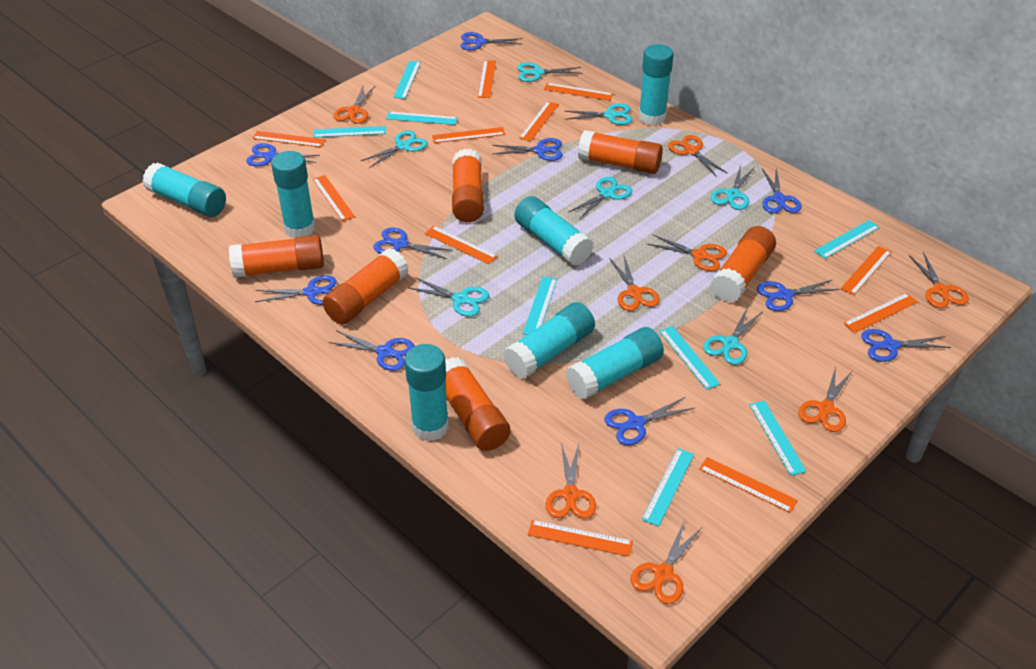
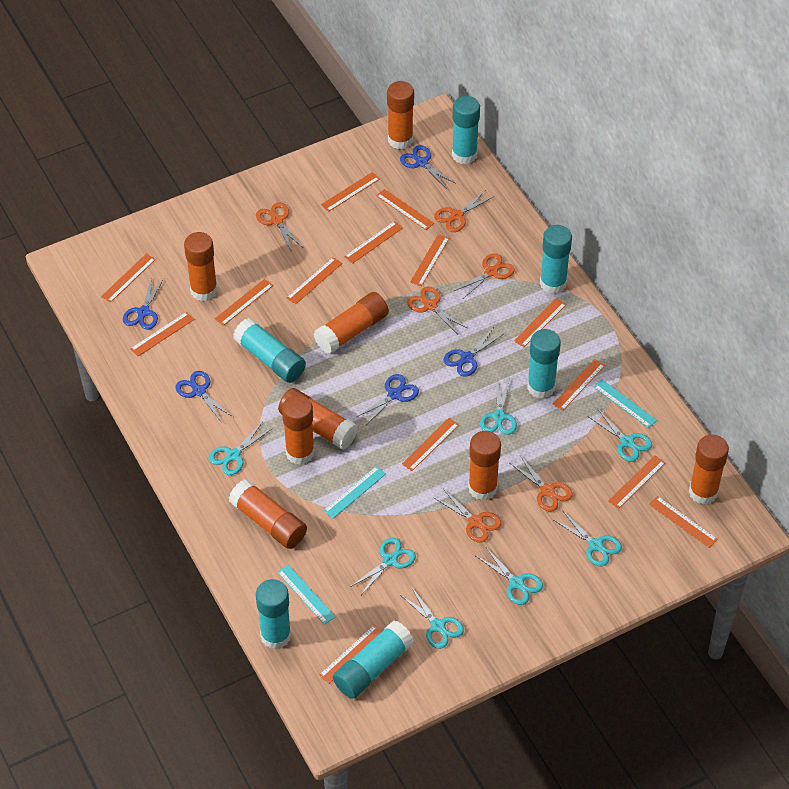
blue scissors: [246,143,320,166] [255,275,337,305] [329,330,415,371] [373,228,453,259] [460,32,523,50] [492,138,563,161] [604,397,695,445] [757,280,840,311] [762,168,802,213] [861,329,951,362] = 10 -> [123,277,164,330] [175,371,233,423] [357,374,419,425] [400,145,456,188] [443,327,503,377] = 5
orange glue stick: [229,235,324,278] [322,248,409,324] [445,357,510,451] [452,149,484,222] [578,130,663,174] [710,226,776,302] = 6 -> [184,232,217,301] [229,479,307,549] [278,388,358,450] [282,395,315,465] [314,292,389,354] [387,81,414,149] [468,431,501,501] [689,435,729,504] = 8
orange ruler: [252,131,325,147] [313,175,355,221] [425,226,497,264] [432,127,505,143] [478,60,496,98] [519,101,559,141] [528,520,633,557] [544,83,613,101] [699,457,798,513] [840,246,891,295] [843,293,918,333] = 11 -> [101,254,156,303] [130,312,194,356] [215,279,273,326] [286,257,342,304] [319,624,382,684] [321,172,380,212] [344,221,403,264] [376,189,434,230] [402,418,459,471] [410,234,449,286] [514,298,566,347] [553,359,605,411] [608,455,665,509] [649,496,718,548] = 14
orange scissors: [333,86,375,124] [546,443,596,519] [609,256,660,311] [630,520,703,604] [647,234,727,271] [668,135,727,177] [798,367,853,432] [909,252,969,308] = 8 -> [256,202,302,252] [407,287,467,334] [434,191,493,232] [434,490,501,543] [454,253,515,299] [510,457,573,512] = 6
turquoise glue stick: [143,162,226,217] [271,151,316,238] [404,344,449,441] [503,302,595,379] [514,196,593,266] [566,327,664,400] [638,44,674,126] = 7 -> [233,318,306,383] [256,579,291,649] [333,621,414,699] [452,96,480,164] [527,329,561,399] [540,225,572,294] = 6
turquoise ruler: [313,126,386,138] [386,112,458,125] [393,61,421,99] [523,277,557,335] [642,448,694,527] [659,326,720,390] [749,401,807,476] [814,220,880,259] = 8 -> [277,565,336,625] [323,466,386,519] [593,379,657,428] = 3

